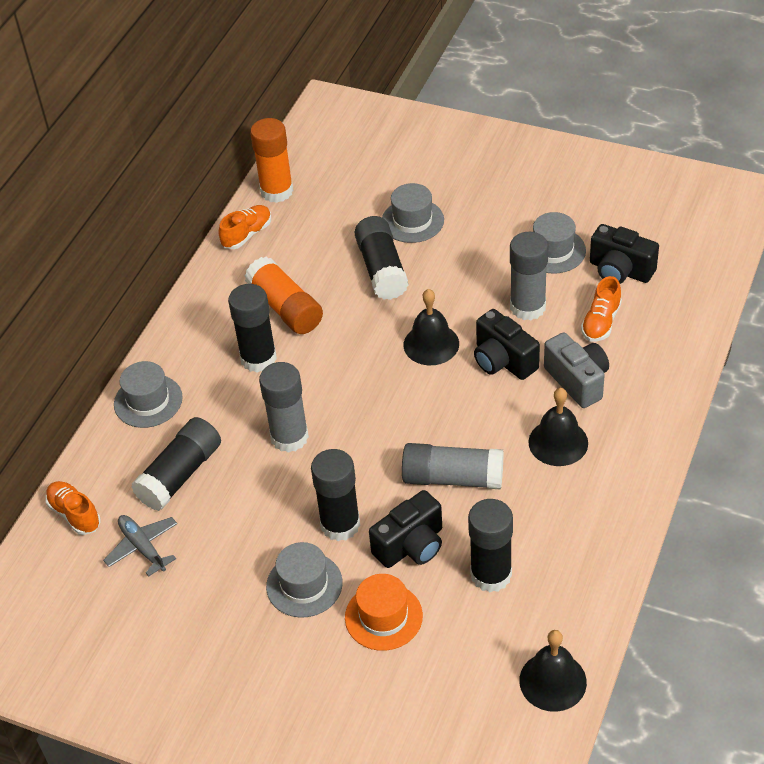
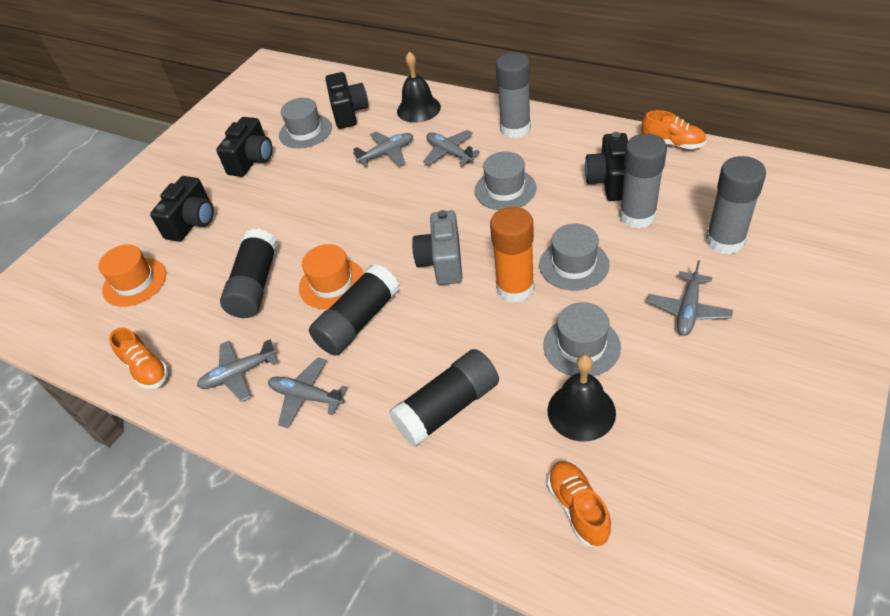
black bell: [404,289,459,365] [519,630,587,712] [529,388,588,466] = 3 -> [397,51,441,123] [547,354,616,441] = 2
black camera: [369,490,442,568] [474,309,540,380] [590,224,659,284] = 3 -> [150,176,214,242] [216,117,273,177] [325,72,368,129] [585,132,628,201] = 4
black glue stick: [131,417,221,511] [228,284,277,373] [311,449,360,541] [355,216,409,300] [468,499,513,592] = 5 -> [220,229,278,318] [309,264,400,356] [389,349,499,447] = 3
grey plane: [103,515,177,577] = 1 -> [197,339,278,402] [268,357,348,428] [353,131,413,166] [423,130,480,165] [647,260,733,336] = 5
orange glue stick: [245,256,323,334] [250,118,293,203] = 2 -> [490,207,535,303] = 1
orange hat: [345,574,423,651] = 1 -> [98,244,166,307] [299,244,364,309] = 2

